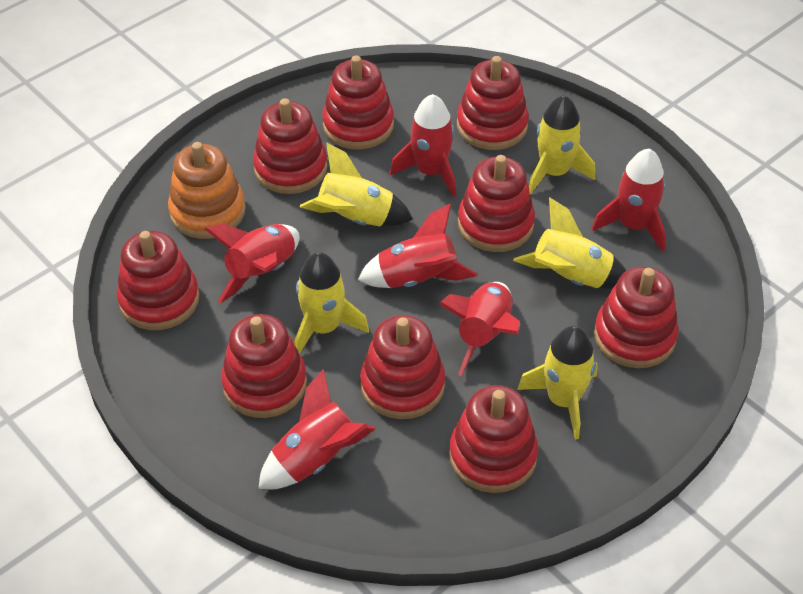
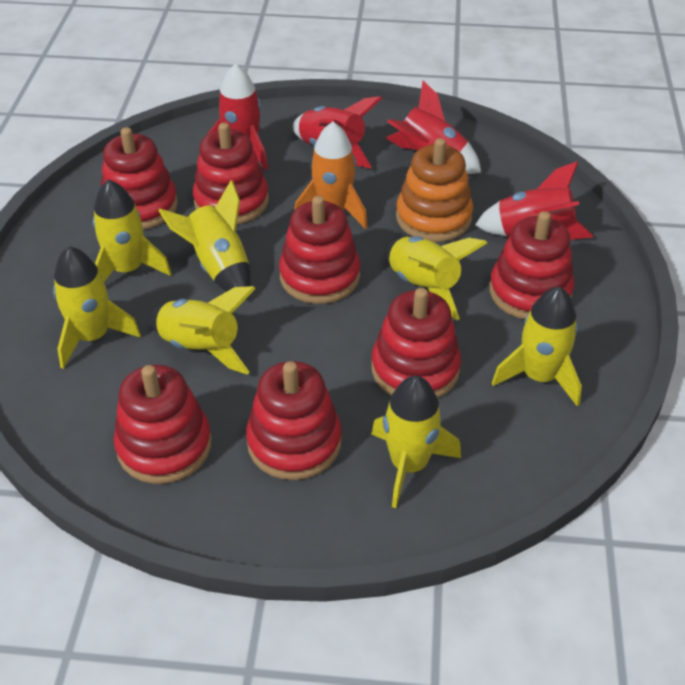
orange rocket: none = 0 -> [294,122,368,229] = 1
red rocket: [205,223,300,303] [258,369,375,489] [358,204,477,288] [390,94,456,197] [439,282,520,376] [592,149,666,252] = 6 -> [206,64,268,170] [293,96,382,168] [386,81,481,174] [475,161,593,240] = 4
red stacking toy: [117,231,199,330] [221,314,307,418] [253,98,327,194] [322,55,394,150] [360,315,445,419] [449,385,538,493] [457,56,529,150] [458,155,535,252] [594,267,679,368] = 9 -> [101,127,178,230] [114,365,212,484] [193,122,269,224] [246,361,342,480] [279,196,360,304] [372,288,461,398] [489,211,574,319] = 7
yellow rocket: [294,252,369,354] [300,143,413,227] [513,197,626,289] [517,325,598,440] [529,95,595,195] = 5 -> [53,246,141,369] [93,179,172,282] [150,286,256,375] [158,180,251,300] [371,376,461,508] [386,236,487,320] [492,286,582,406] = 7

